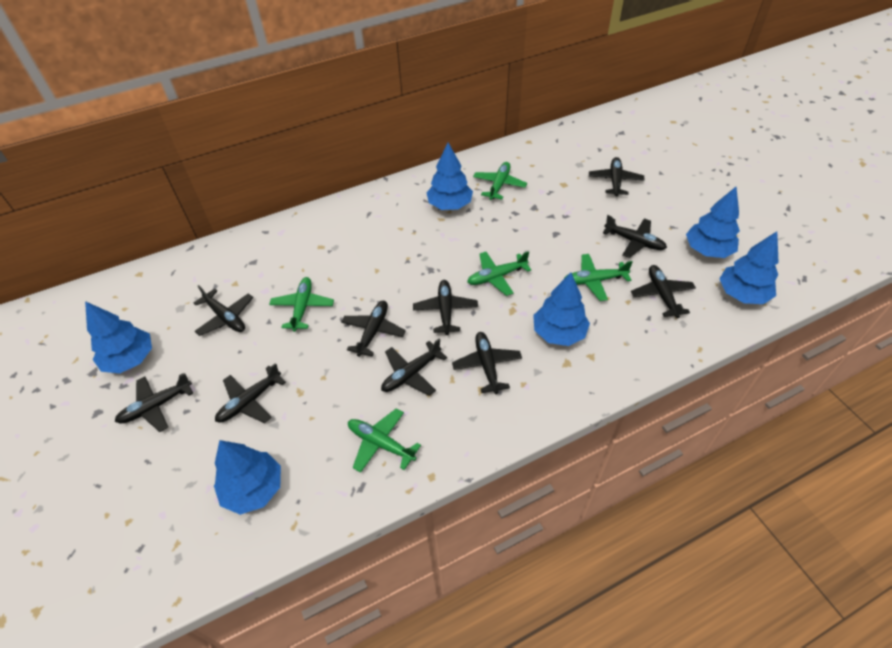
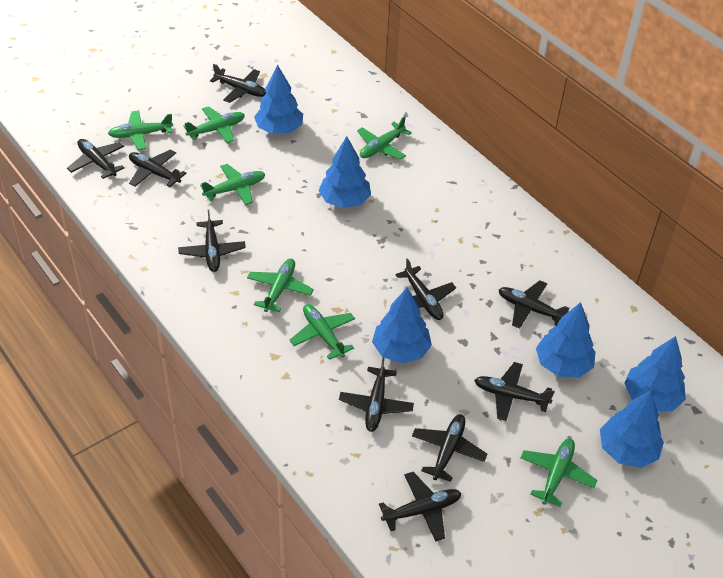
green plane: [269,277,334,332] [348,408,421,473] [467,251,531,296] [473,162,527,200] [564,254,633,301] = 5 -> [108,110,173,150] [183,106,245,143] [200,164,265,205] [247,259,314,312] [290,304,355,360] [357,116,412,159] [520,438,597,507] = 7

